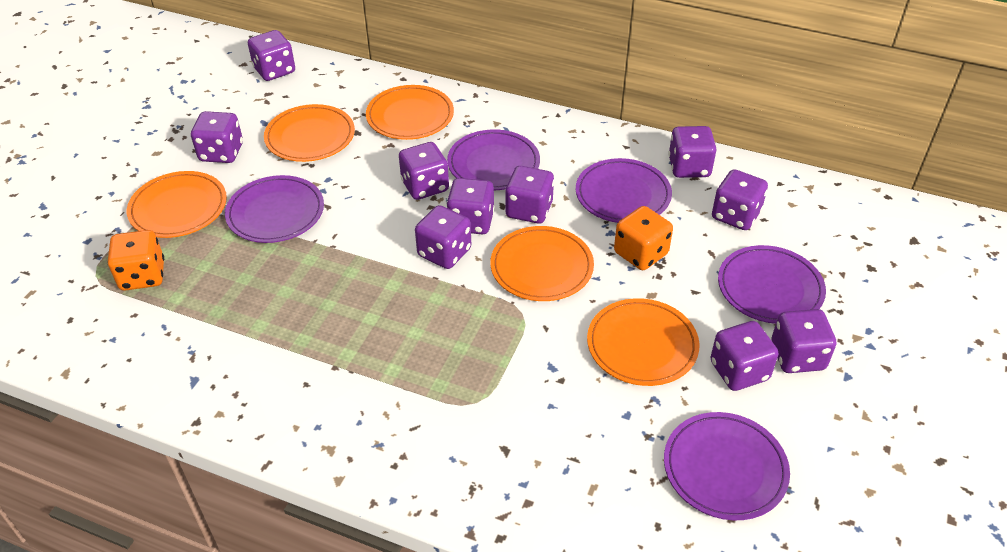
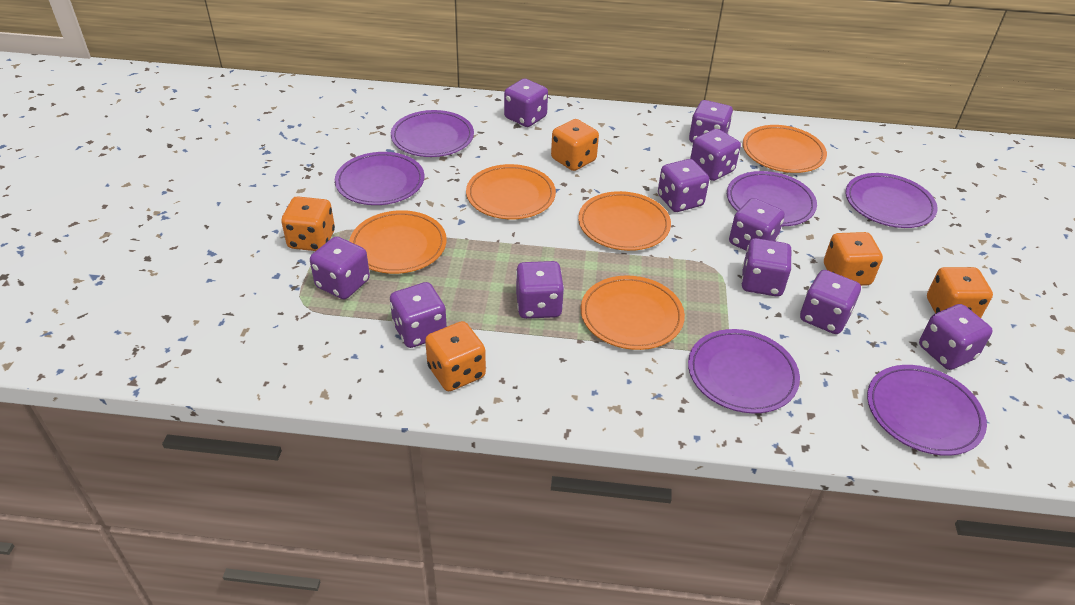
orange dice: [107,230,164,291] [614,206,673,270] = 2 -> [281,196,335,251] [425,321,486,391] [551,119,599,171] [824,232,883,286] [927,267,993,318] = 5
purple dice: [191,111,243,163] [248,30,295,81] [399,142,449,200] [415,205,471,269] [447,178,495,234] [505,166,554,224] [668,126,717,178] [710,321,778,391] [712,169,768,230] [771,309,836,373] = 10 -> [310,236,370,299] [390,282,447,348] [504,79,548,127] [516,261,564,319] [658,159,709,212] [689,100,733,143] [690,129,741,181] [729,198,785,251] [741,238,792,297] [800,270,861,334] [919,304,993,370] = 11
purple plate: [225,175,324,243] [447,129,540,190] [576,158,672,223] [664,412,790,520] [718,245,826,324] = 5 -> [335,152,424,205] [391,110,474,157] [688,329,800,413] [727,171,817,226] [846,173,938,228] [867,365,987,456] = 6

